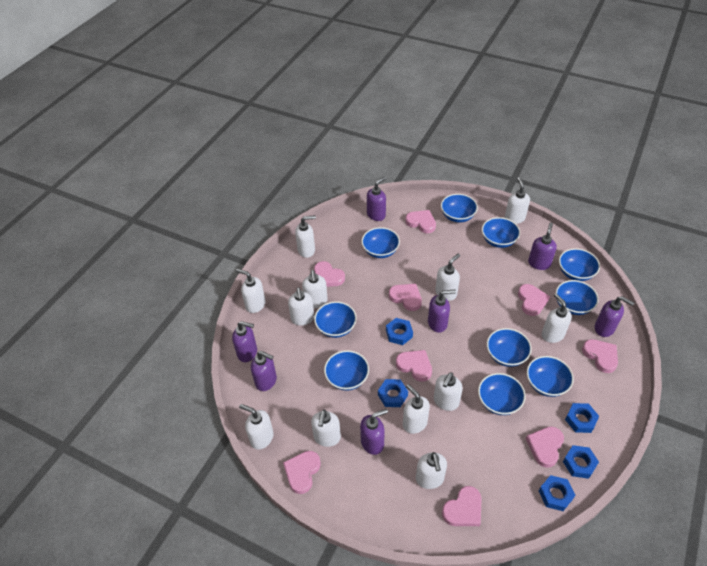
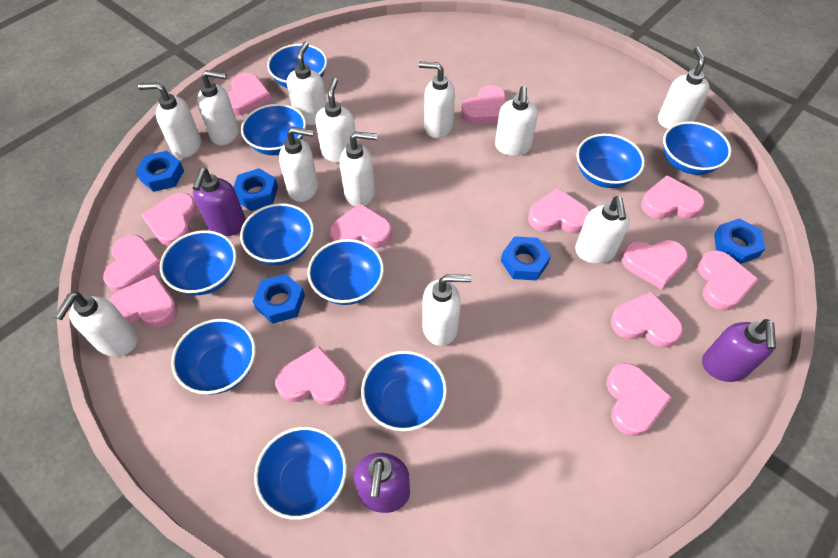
pink heart: [283,451,321,494] [314,261,345,287] [389,284,422,311] [396,350,432,382] [405,210,436,233] [442,486,482,526] [518,284,550,316] [526,426,564,468] [582,339,618,373] = 9 -> [103,235,160,293] [109,274,178,328] [142,193,197,246] [227,73,271,115] [275,346,348,406] [329,203,392,248] [461,85,506,124] [528,188,590,233] [606,363,672,436] [611,291,683,348] [621,240,688,290] [641,175,705,219] [698,250,759,311] = 13
purple soap dispenser: [232,321,257,362] [251,351,277,391] [360,409,388,455] [367,176,386,221] [428,290,456,333] [528,222,557,270] [595,296,634,337] = 7 -> [193,168,246,236] [353,453,410,513] [702,319,776,382] = 3

